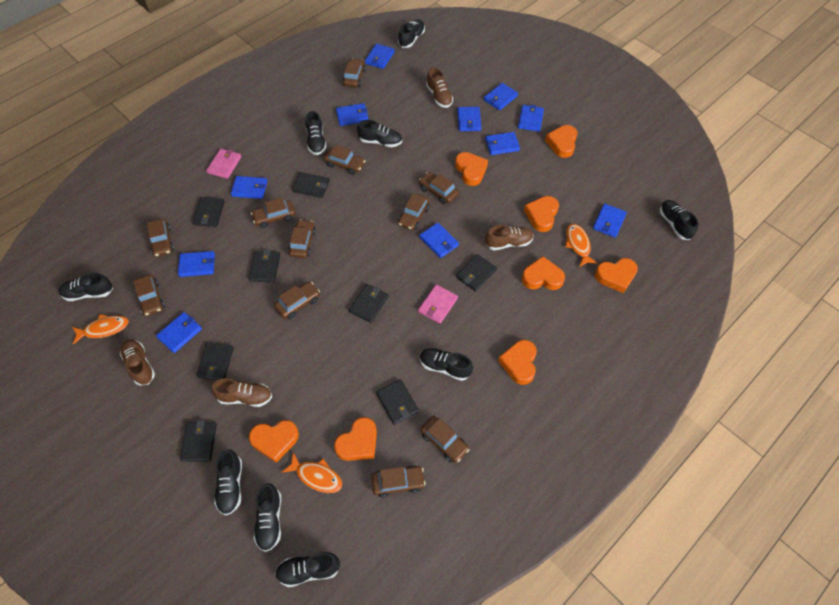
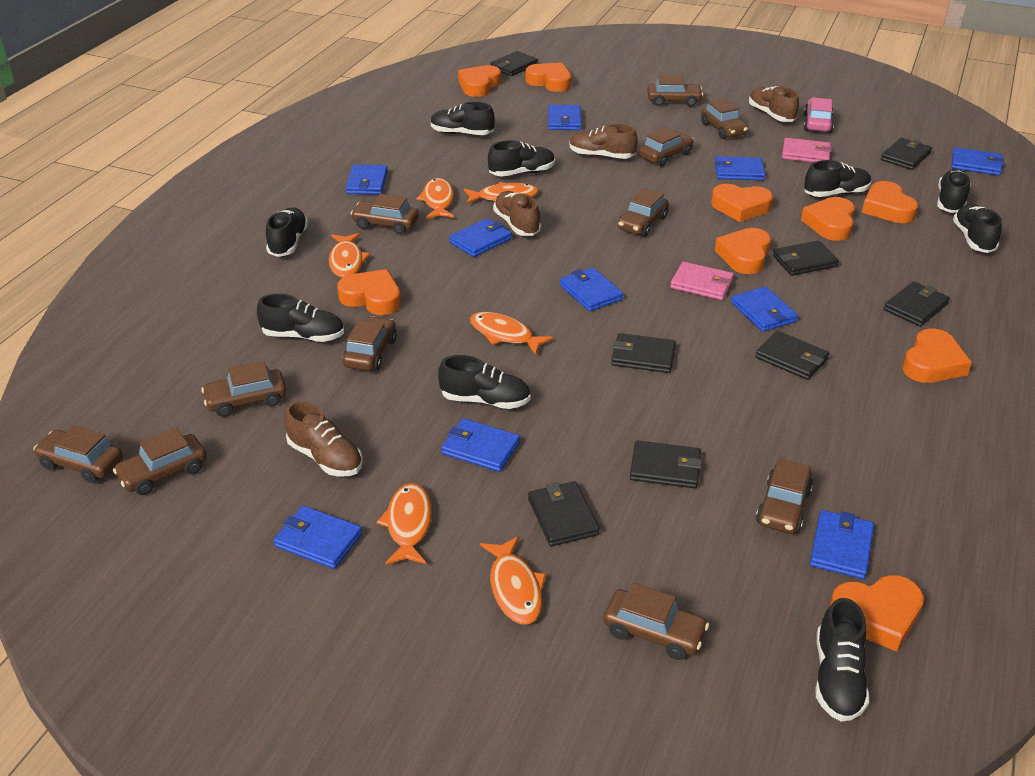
blue wallet: [156,312,202,353] [178,251,215,277] [231,176,267,199] [336,103,368,126] [365,44,395,69] [419,223,459,258] [458,107,481,131] [484,83,518,110] [485,132,520,155] [518,105,544,132] [593,204,627,238] = 11 -> [273,506,362,569] [346,165,388,195] [441,418,520,472] [449,218,512,257] [548,105,582,130] [560,267,623,311] [715,156,766,180] [731,286,798,332] [810,510,874,579] [952,147,1004,176] = 10
orange fish: [72,314,129,345] [282,452,342,493] [565,224,598,267] = 3 -> [329,233,370,278] [376,483,432,565] [416,178,454,219] [464,182,539,204] [470,312,554,355] [480,536,546,624] = 6
orange heart: [249,420,299,463] [334,417,377,461] [455,152,488,186] [498,340,537,385] [522,256,565,290] [524,196,559,232] [545,125,578,158] [595,258,638,293] = 8 -> [337,269,401,315] [458,65,501,97] [526,63,571,92] [711,184,773,222] [715,228,771,274] [801,197,855,241] [829,575,924,651] [862,181,918,223] [902,329,972,383] = 9
pink car: none = 0 -> [804,98,834,133] = 1

